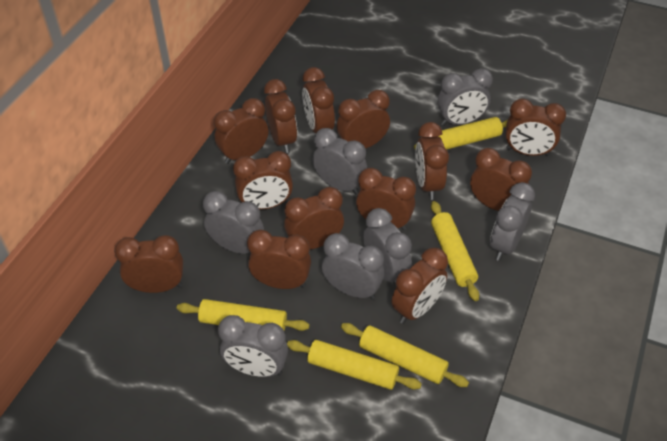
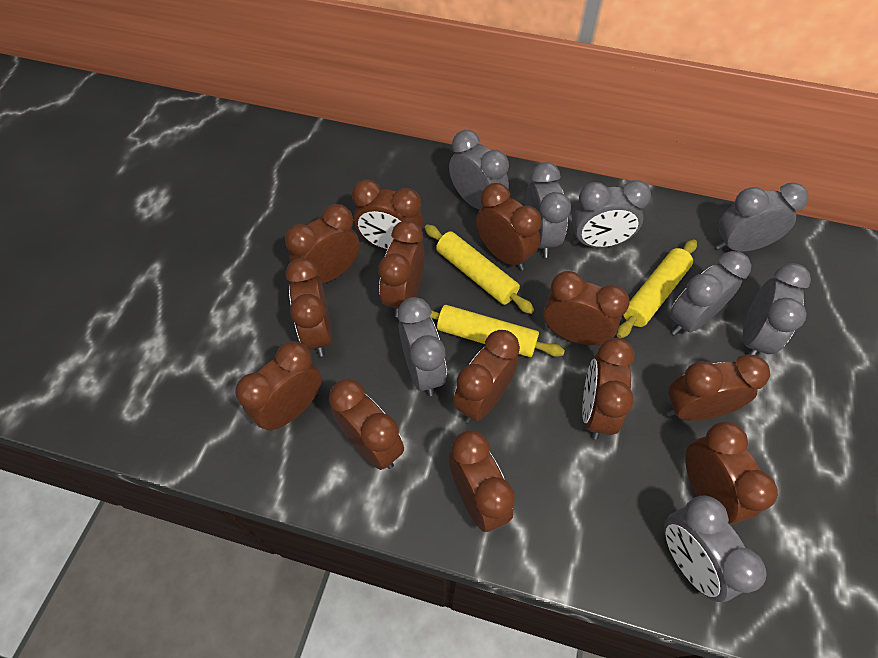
grey clock: [203,191,264,254] [218,315,288,377] [313,128,367,195] [322,233,384,300] [363,208,412,288] [438,68,493,126] [490,182,535,261] = 7 -> [398,297,447,396] [449,130,509,210] [525,162,571,258] [572,180,651,248] [664,496,766,602] [670,251,751,335] [716,183,808,252] [743,263,811,355] = 8
yellow rolling pin: [177,299,309,331] [287,340,422,390] [341,323,469,387] [414,117,508,150] [431,201,479,301] = 5 -> [425,225,534,314] [430,305,565,357] [617,239,697,338] = 3

